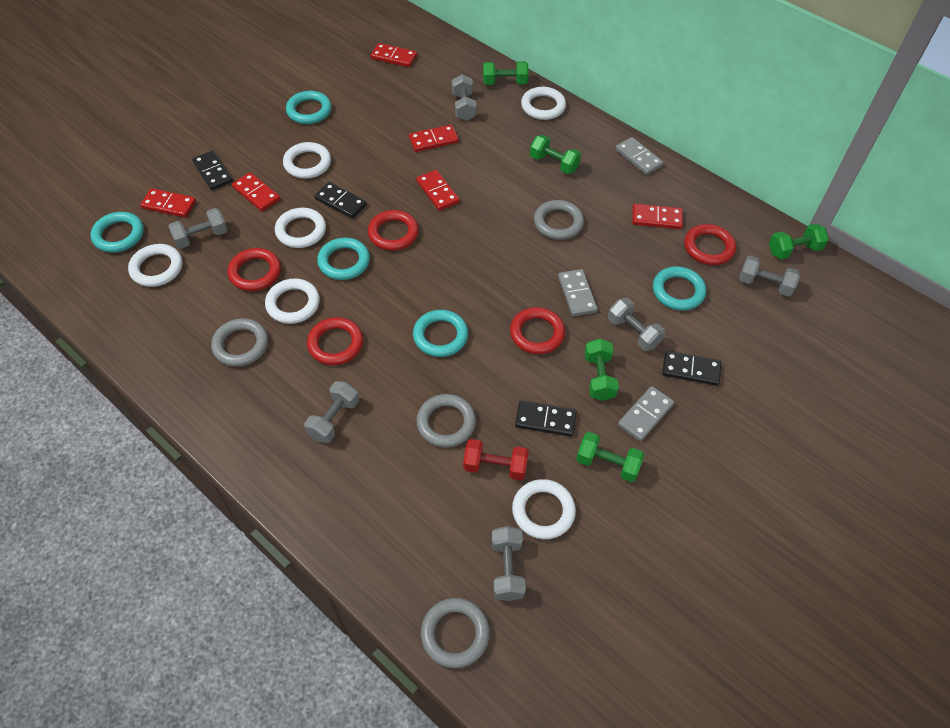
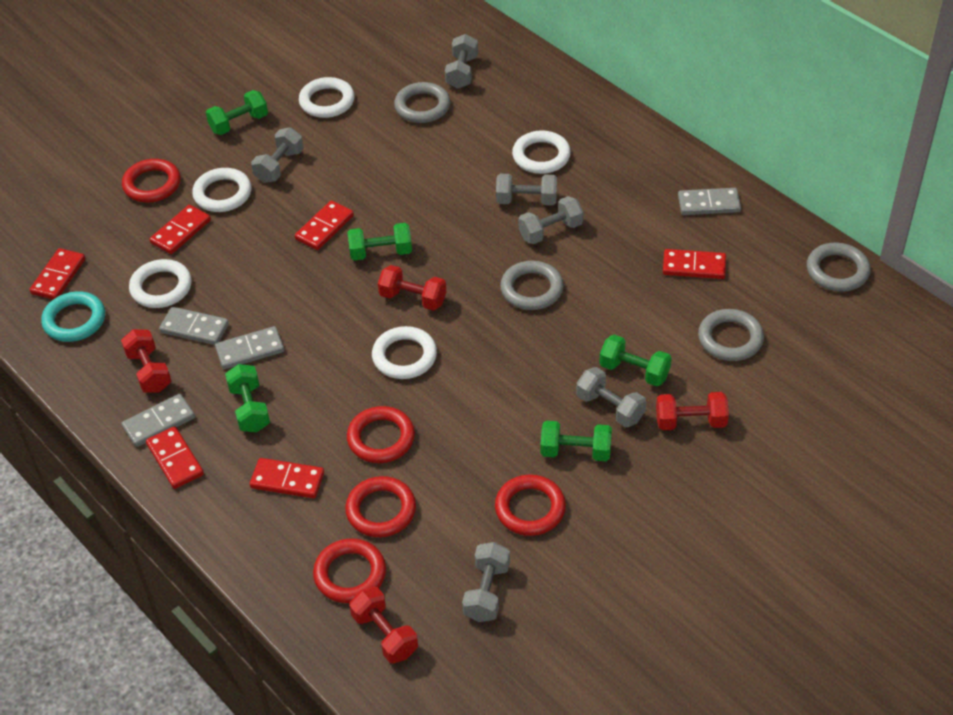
black domino: [192,151,233,190] [314,182,367,219] [515,400,577,437] [662,351,721,386] = 4 -> none = 0
grey domino: [558,269,598,316] [615,137,664,175] [618,386,674,441] = 3 -> [122,394,195,447] [159,307,229,345] [215,326,284,369] [678,188,741,215] = 4
red dumbbell: [463,439,529,480] = 1 -> [121,329,171,393] [349,587,418,663] [378,265,446,311] [656,392,729,430] = 4
turquoise ring: [91,212,144,253] [286,91,332,124] [317,238,370,280] [413,310,468,357] [653,266,706,311] = 5 -> [41,291,105,342] = 1
white ring: [128,244,182,287] [265,278,320,324] [275,208,326,248] [283,142,331,179] [512,479,576,539] [521,87,566,120] = 6 -> [129,259,192,308] [192,168,251,212] [299,77,355,118] [372,326,437,379] [512,130,571,174] = 5

